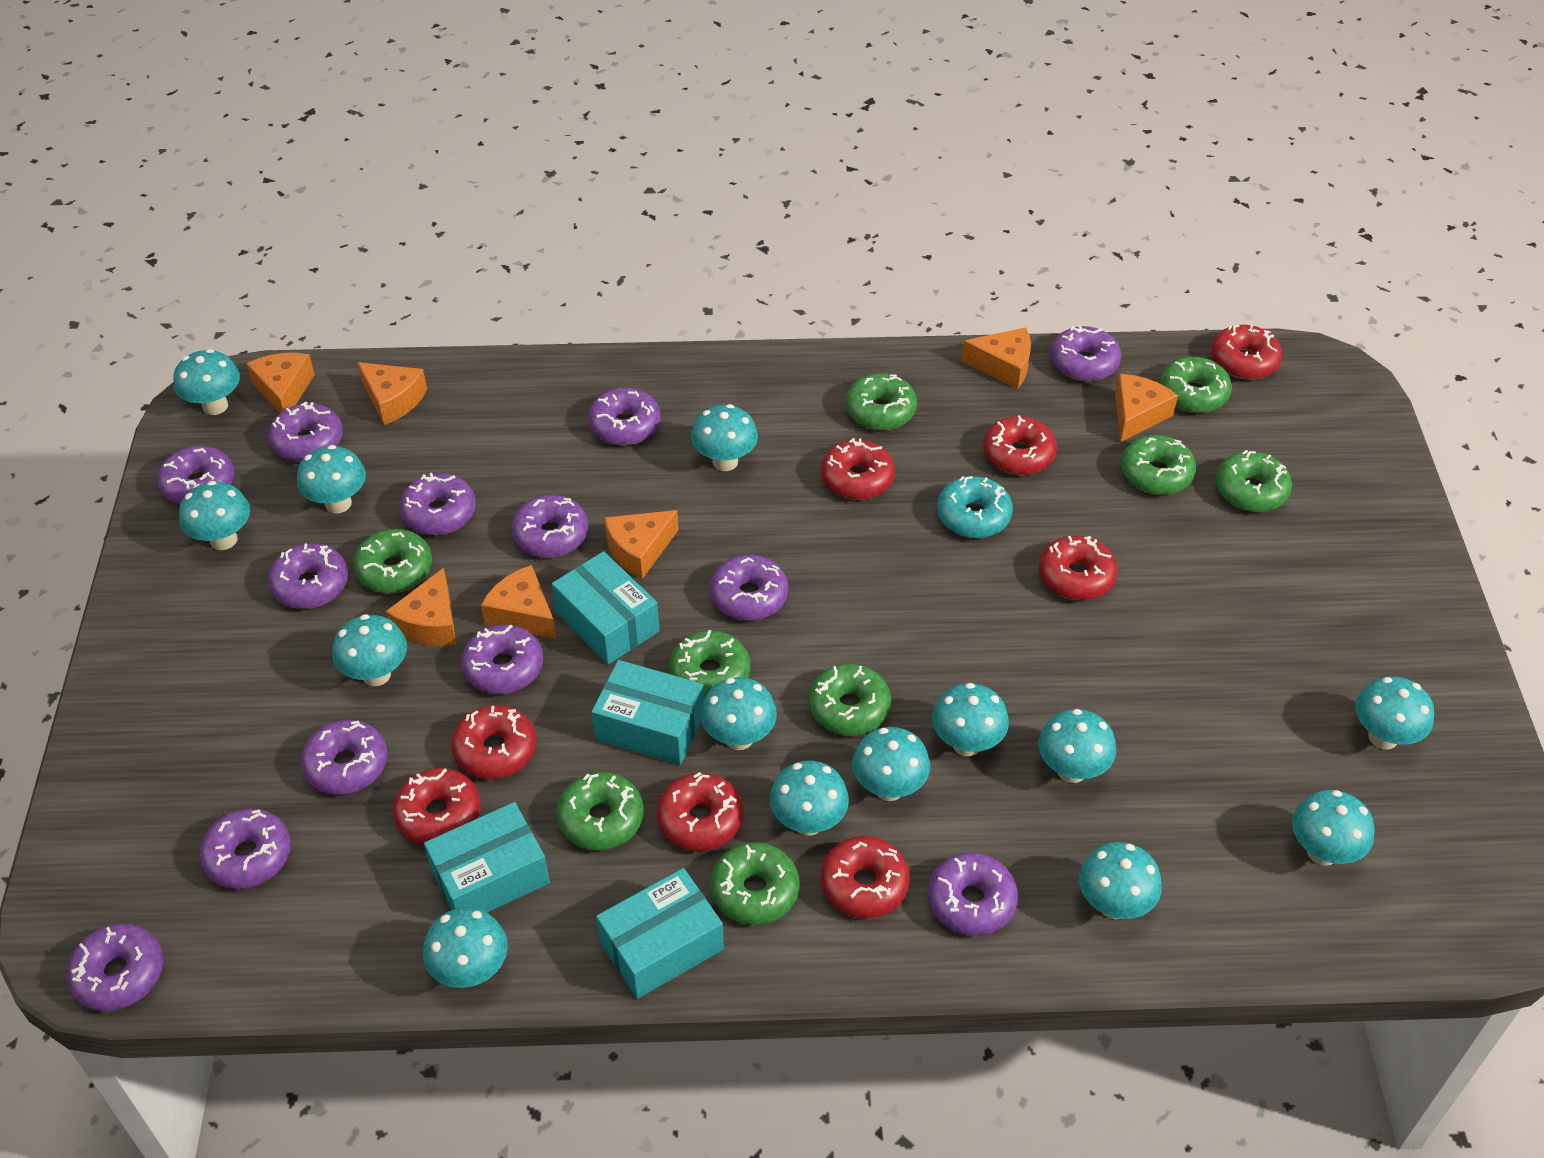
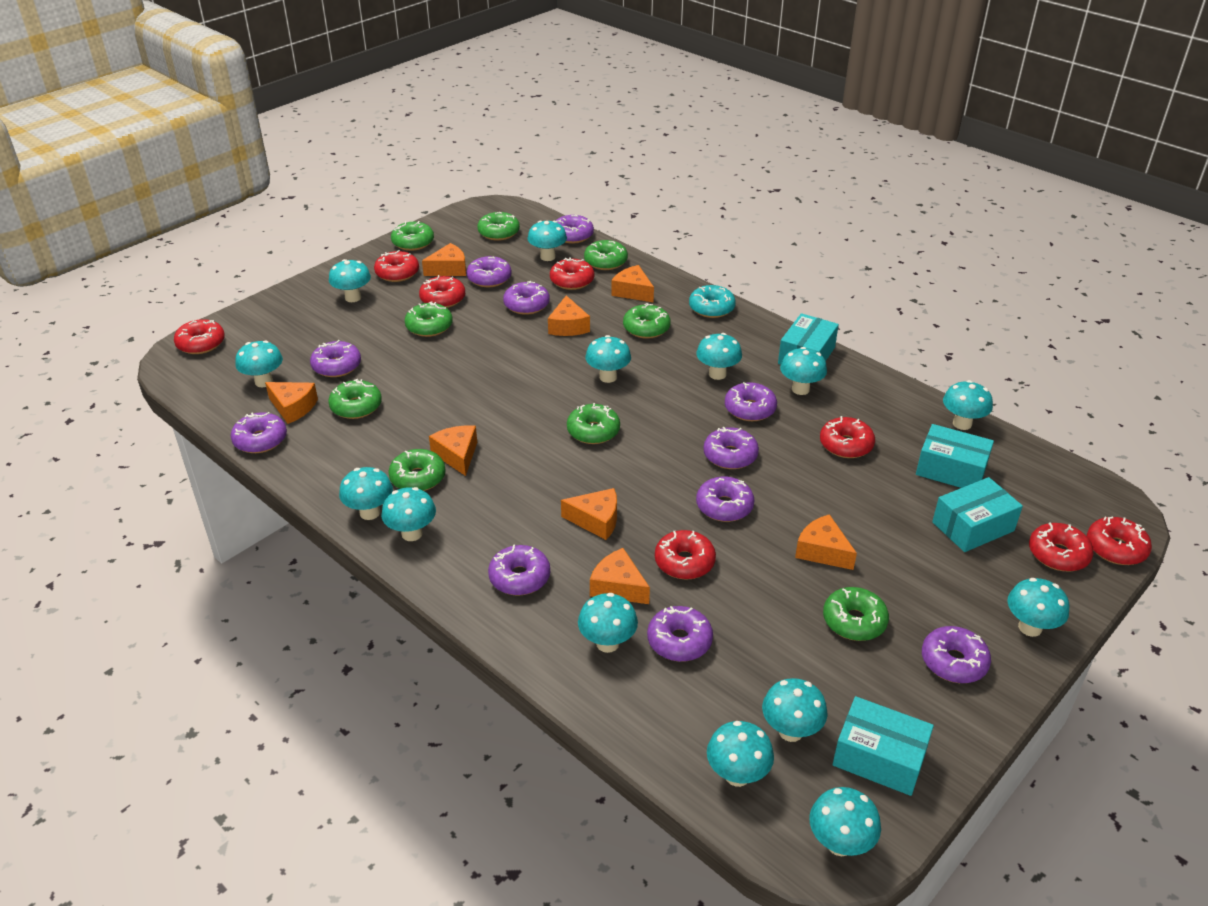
orange cheese: [246,353,315,413] [357,362,427,425] [386,568,456,646] [481,565,557,639] [604,510,679,579] [962,327,1031,389] [1115,374,1178,442] = 7 -> [265,382,318,424] [422,243,466,276] [429,425,477,476] [548,295,590,336] [561,488,617,540] [590,548,650,604] [611,265,654,303] [795,514,857,570] = 8
purple donut: [66,923,164,1012] [158,446,234,505] [200,808,291,889] [268,402,343,462] [268,543,348,609] [301,720,388,795] [399,473,476,535] [461,624,543,694] [512,495,588,558] [588,388,661,445] [710,555,788,621] [928,852,1018,936] [1051,325,1121,381] = 13 -> [231,412,287,453] [310,340,361,377] [467,256,512,287] [488,544,550,596] [503,281,550,315] [556,215,594,243] [647,606,713,662] [696,477,755,522] [703,427,759,469] [725,382,777,421] [922,626,991,683] = 11

